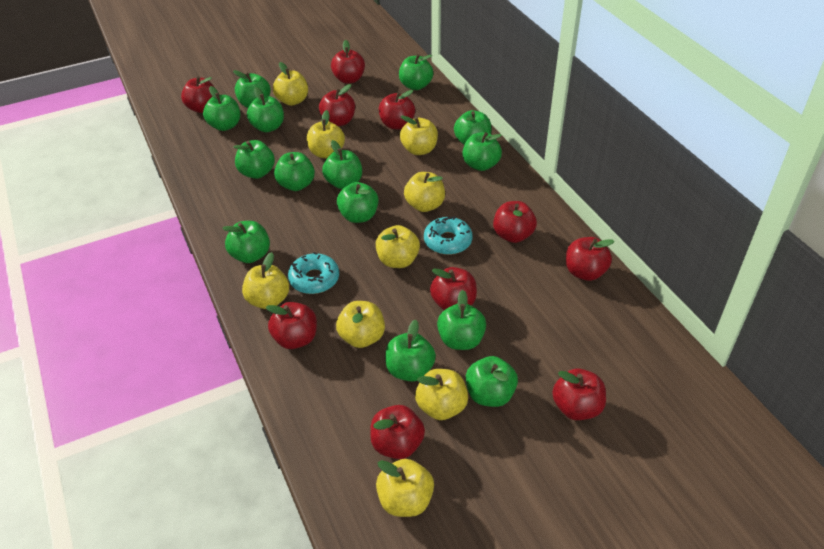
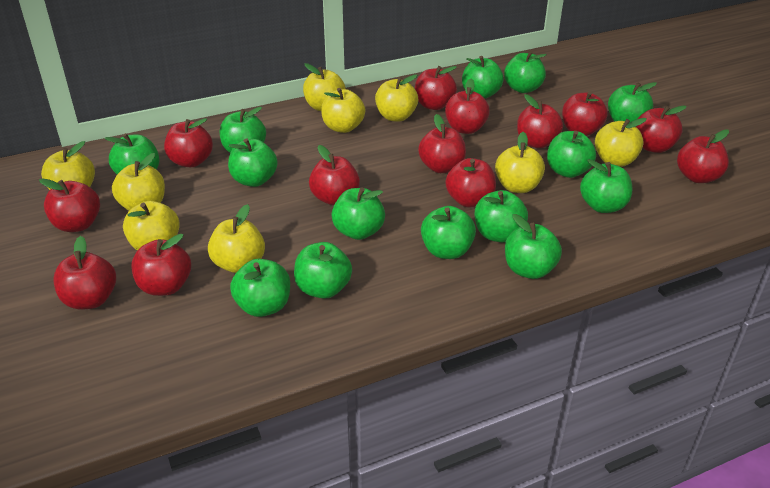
red apple: [181,77,216,113] [266,302,317,349] [319,84,355,126] [331,40,365,84] [370,405,425,459] [379,90,415,129] [430,267,477,310] [493,201,537,243] [552,369,606,420] [566,237,615,281] = 10 -> [39,179,100,232] [54,236,116,309] [131,234,191,296] [164,118,213,167] [309,145,360,205] [415,66,457,110] [418,114,466,173] [445,79,490,134] [446,158,496,207] [517,94,563,148] [562,91,608,136] [636,105,687,153] [677,130,729,183] = 13
turquoise donut: [288,252,339,294] [424,216,473,255] = 2 -> none = 0

